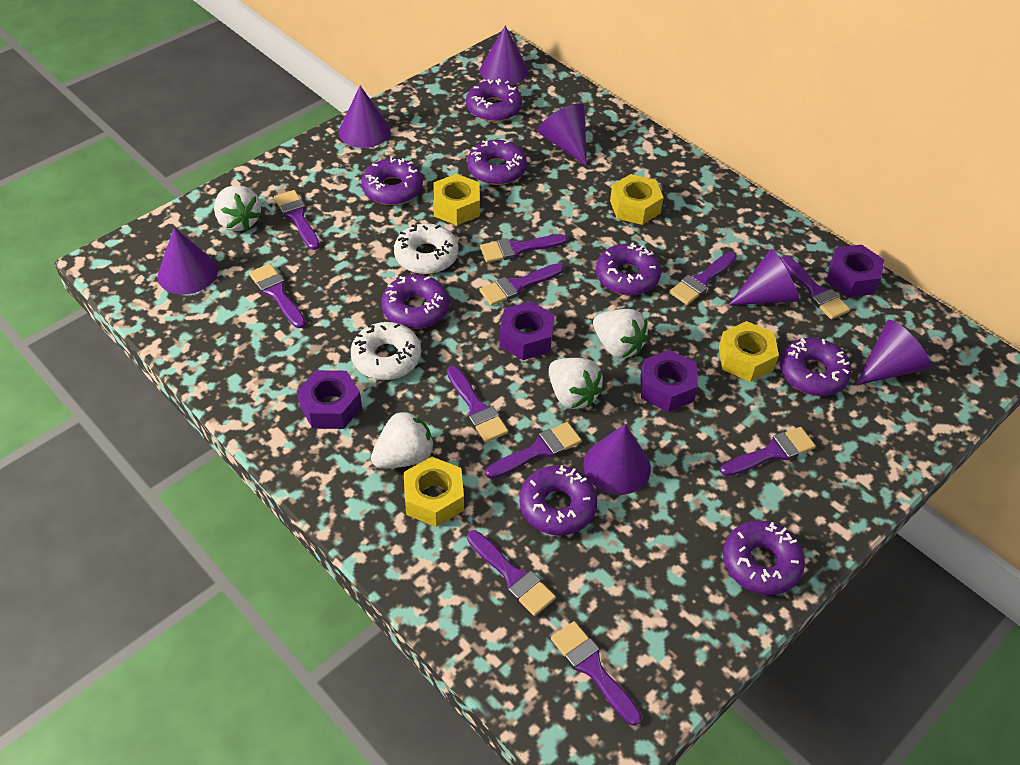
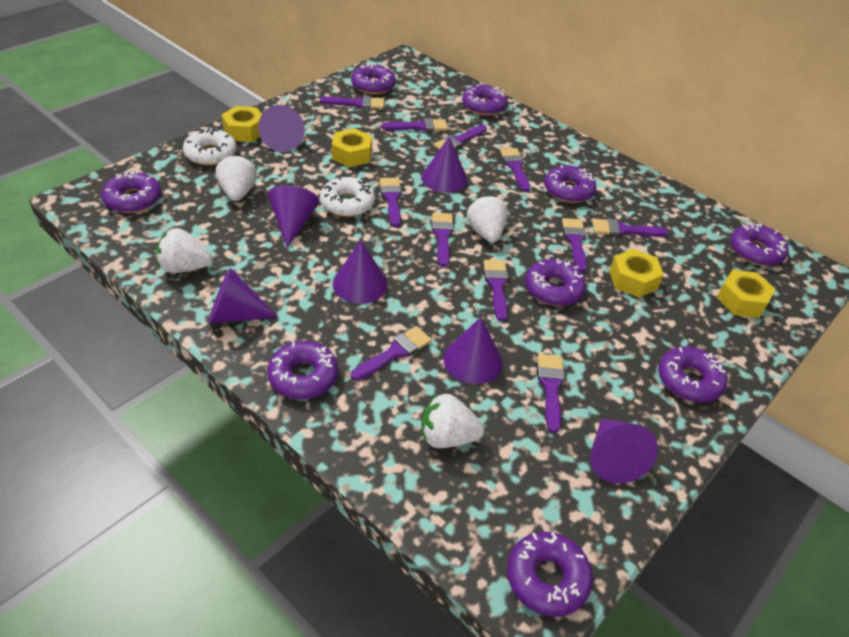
purple donut: [361,157,423,205] [381,275,449,329] [466,79,522,122] [467,140,527,185] [519,465,597,536] [596,243,661,295] [723,520,805,595] [780,338,851,396] = 8 -> [101,171,161,213] [267,341,338,399] [351,63,396,94] [462,84,508,115] [507,532,593,617] [525,259,586,306] [544,165,596,203] [658,346,727,403] [730,223,788,266] = 9
purple nut: [297,370,362,429] [499,301,555,360] [640,350,698,412] [826,244,884,297] = 4 -> none = 0

